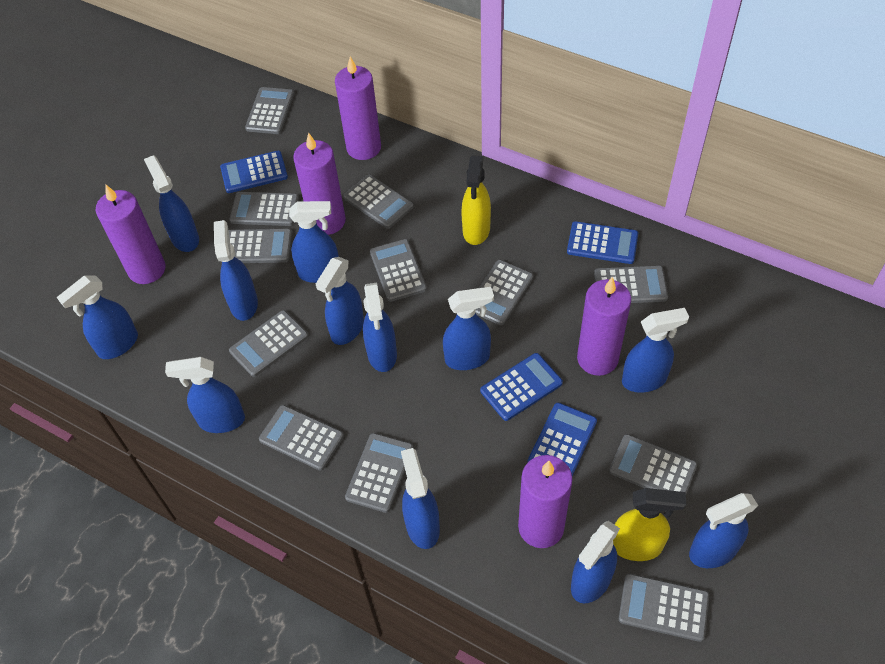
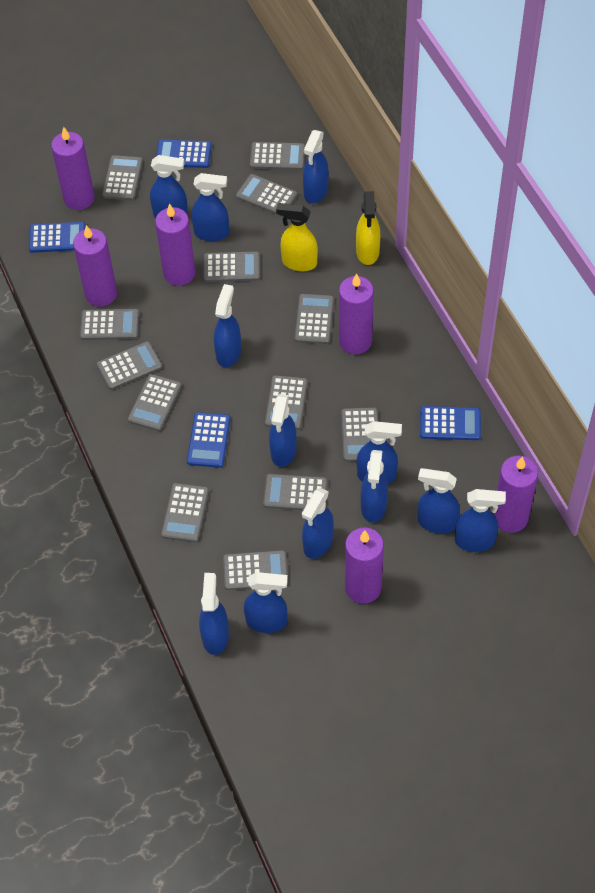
grey calculator: [228,229,292,263] [229,192,299,226] [229,310,308,377] [245,87,294,134] [259,405,344,471] [343,174,414,229] [345,433,413,513] [370,239,427,302] [475,260,533,325] [594,266,668,303] [609,434,697,494] [619,574,709,642] = 12 -> [80,309,139,340] [97,341,162,390] [102,155,143,200] [128,374,182,431] [161,483,209,542] [203,251,260,282] [223,550,288,590] [236,174,297,216] [250,142,305,170] [263,474,327,510] [265,375,308,430] [295,294,334,344] [341,407,378,462] = 13
purple candle: [96,185,165,284] [293,132,346,235] [335,57,381,160] [518,455,573,548] [577,277,631,376] = 5 -> [51,127,95,210] [73,225,117,307] [155,203,195,286] [339,273,374,354] [345,528,384,604] [493,456,538,533] = 6

